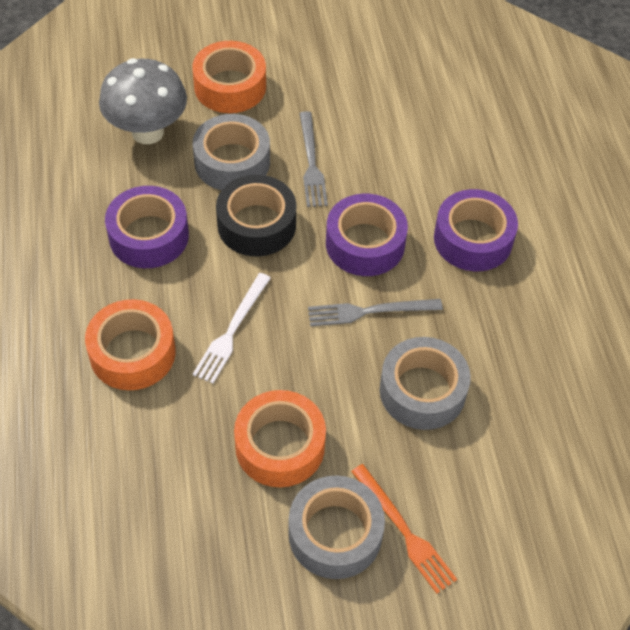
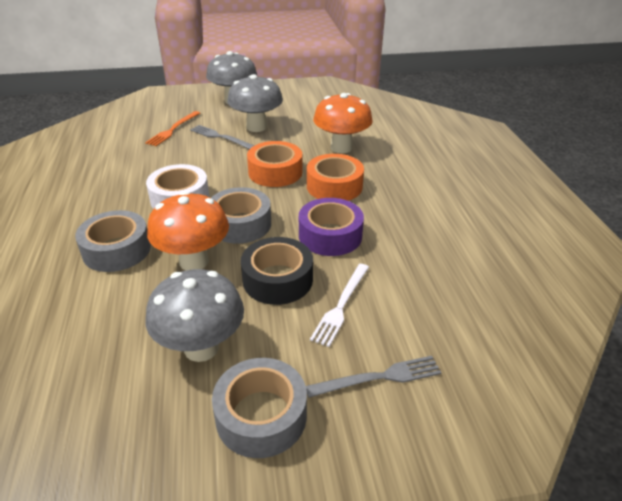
grey mushroom: [99,58,187,144] = 1 -> [146,269,244,362] [206,51,257,104] [227,74,283,132] = 3
orange mushroom: none = 0 -> [147,191,229,270] [313,93,372,153] = 2
orange tape: [85,299,176,390] [192,41,266,113] [234,390,326,487] = 3 -> [247,141,302,187] [307,154,364,201] = 2
purple tape: [105,186,189,268] [326,194,408,276] [434,189,518,271] = 3 -> [299,198,364,256] = 1
white tape: none = 0 -> [146,164,209,209] = 1

